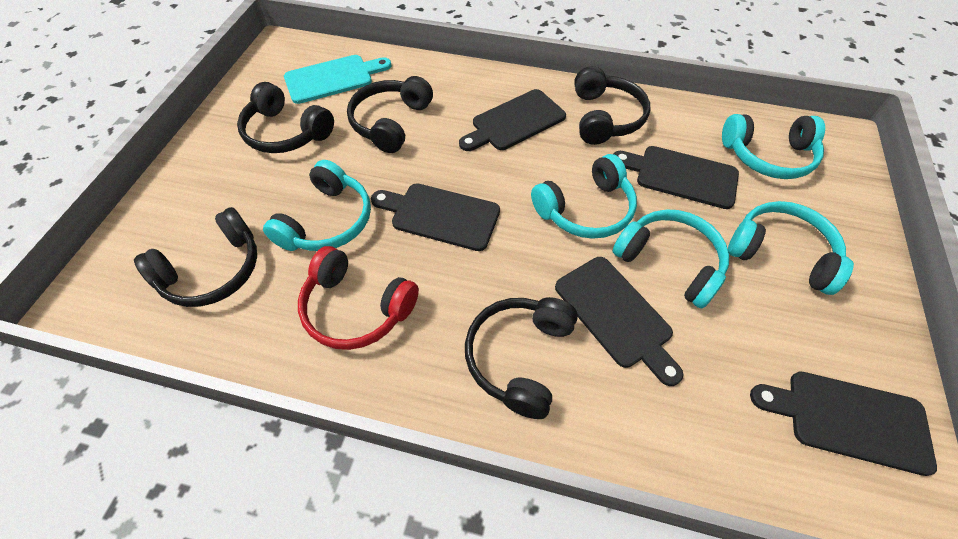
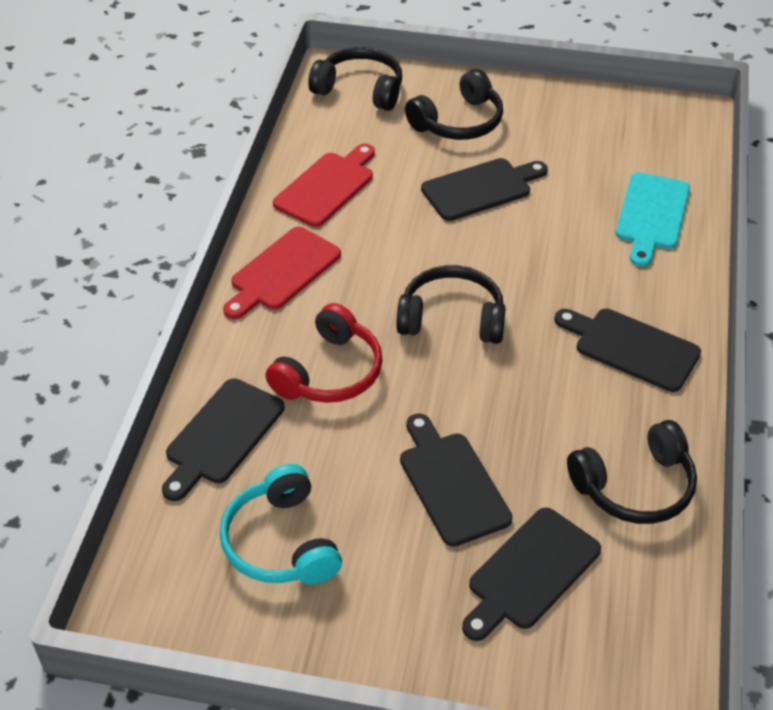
black headphones: [134,207,257,307] [237,82,334,153] [347,76,433,153] [465,297,578,419] [574,66,650,145] = 5 -> [308,47,402,111] [396,265,506,344] [405,69,503,140] [567,420,697,524] = 4
red cutting board: none = 0 -> [223,227,341,319] [273,144,375,227] = 2
turquoise headphones: [263,160,371,251] [531,154,637,239] [613,209,729,309] [722,114,825,179] [728,201,854,295] = 5 -> [220,464,342,585] = 1

